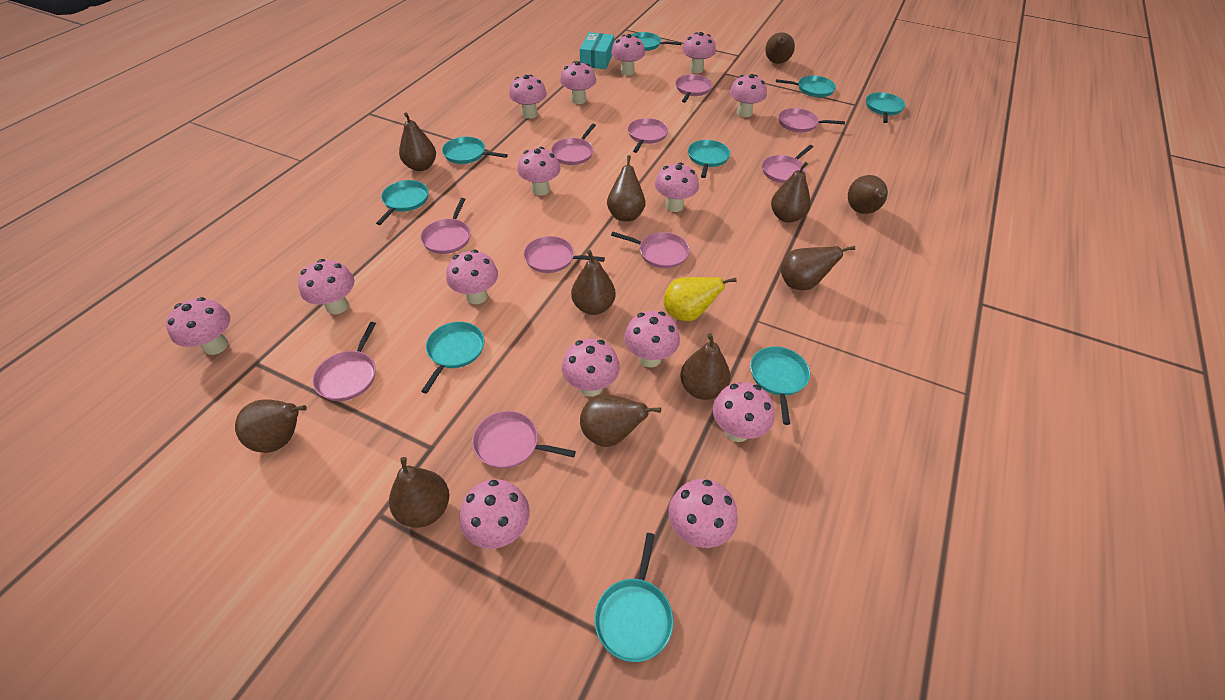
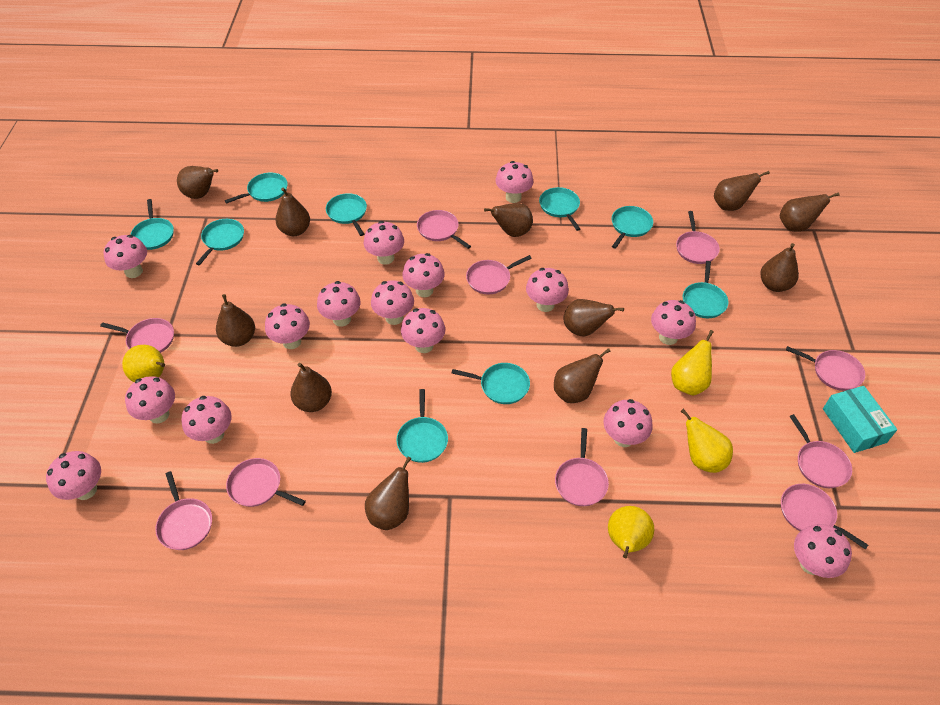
yellow pear: [664,277,737,321] = 1 -> [122,345,165,382] [608,506,654,558] [671,330,714,396] [681,408,733,473] = 4

